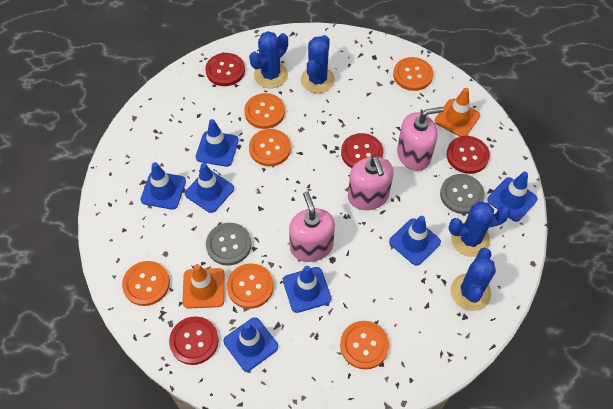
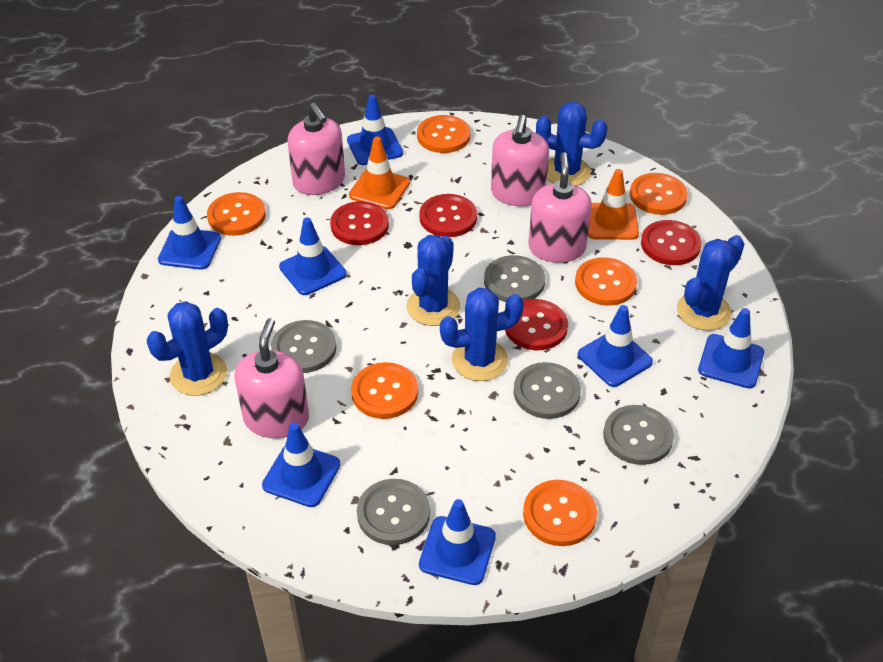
blue cactus: [249,31,288,88] [301,35,335,93] [449,201,511,257] [450,248,496,311] = 4 -> [147,301,228,396] [407,235,460,326] [440,288,524,381] [536,102,608,186] [677,235,744,331] = 5
grey button: [206,223,251,266] [440,174,485,214] = 2 -> [271,320,336,373] [357,479,430,545] [484,255,545,302] [514,362,581,419] [603,405,674,465] = 5
pink soap dispenser: [289,191,335,262] [348,156,394,210] [397,107,444,171] = 3 -> [234,318,309,438] [288,103,345,195] [491,115,549,206] [528,152,592,263] = 4

